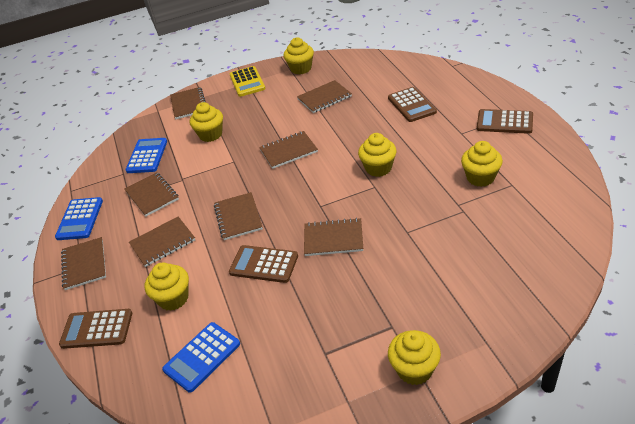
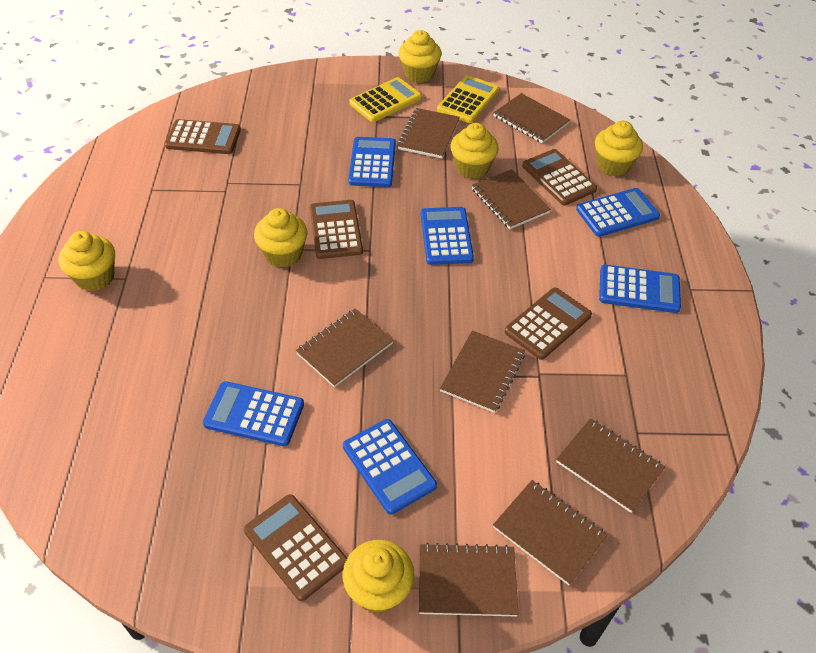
blue calculator: [55,197,103,240] [125,138,167,173] [162,322,240,393] = 3 -> [203,381,304,446] [343,419,437,514] [348,137,396,187] [421,207,474,265] [576,188,660,237] [599,264,681,313] = 6
brown calculator: [59,309,132,349] [229,245,298,283] [388,87,437,122] [477,109,533,134] = 4 -> [165,119,241,154] [244,494,347,601] [310,200,363,259] [505,288,592,360] [522,149,597,205] = 5
yellow calculator: [230,66,266,97] = 1 -> [349,77,422,122] [437,75,499,123] = 2

